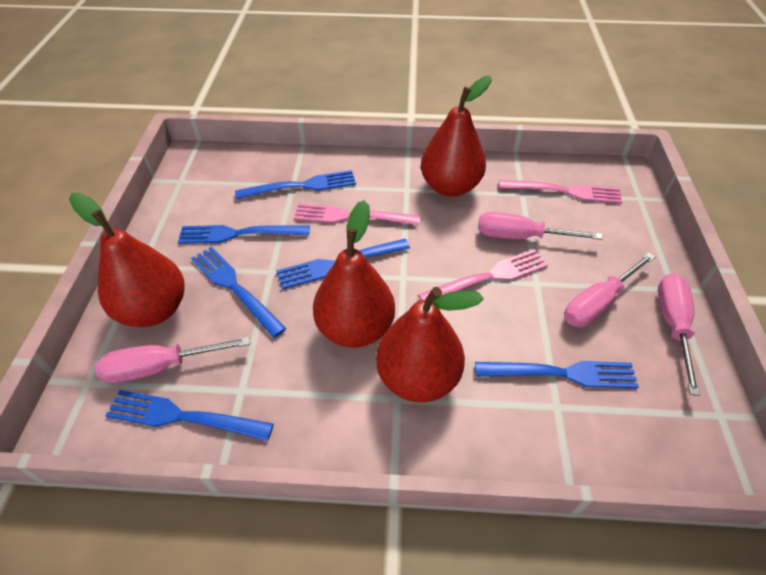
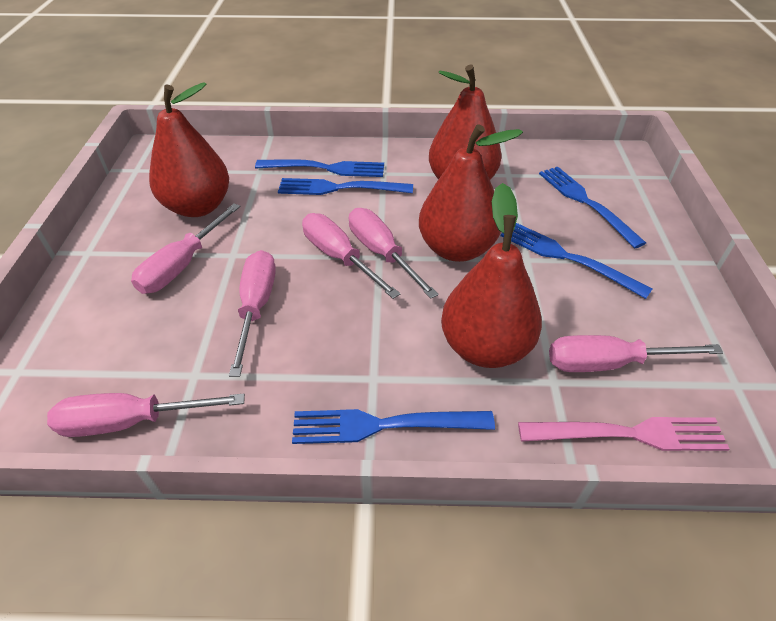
blue fork: [105,390,274,441] [178,225,310,244] [191,246,286,338] [235,170,356,199] [276,239,410,289] [475,361,639,389] = 6 -> [255,159,384,177] [278,178,413,195] [292,409,495,444] [501,223,653,299] [539,167,646,248] = 5
pink fork: [294,203,420,225] [418,249,548,300] [499,180,623,204] = 3 -> [518,417,729,451] = 1
pink screwdriver: [95,337,250,383] [478,212,603,240] [564,253,655,327] [658,273,700,396] = 4 -> [47,393,245,437] [131,203,241,294] [229,250,276,377] [302,213,400,299] [349,208,439,299] [549,335,723,372] = 6

